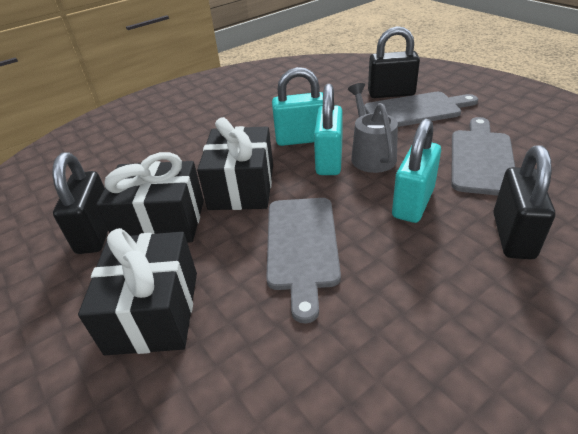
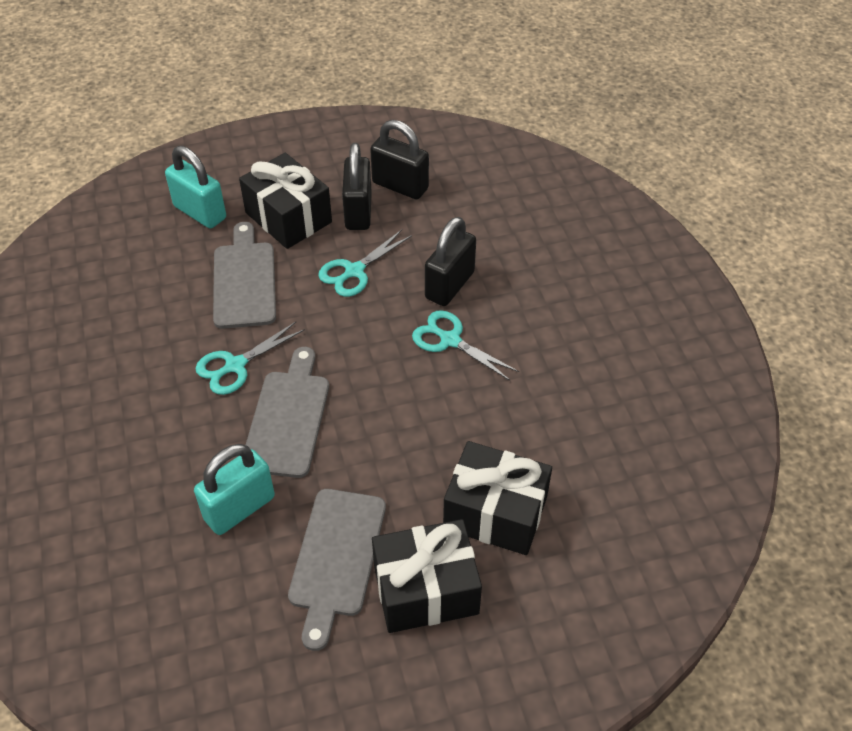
grey watering can: [348,83,398,173] = 1 -> none = 0
turquoise padlock: [272,67,323,146] [314,84,343,175] [392,119,441,223] = 3 -> [165,146,226,229] [194,444,275,535] = 2
turquoise scissors: none = 0 -> [195,322,305,395] [318,230,412,297] [412,310,519,381] = 3

